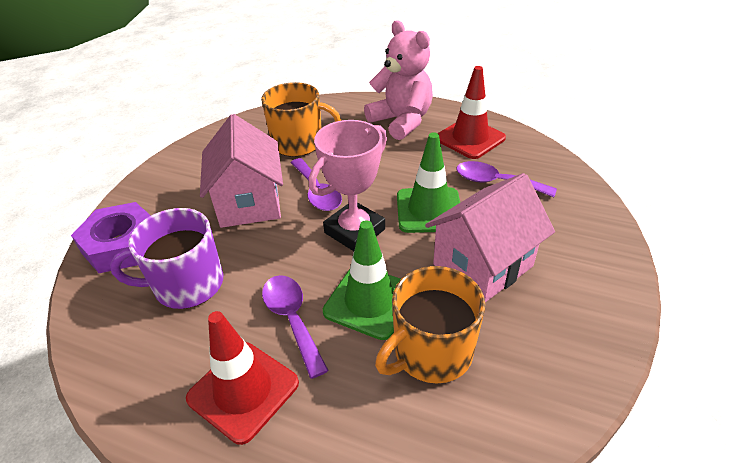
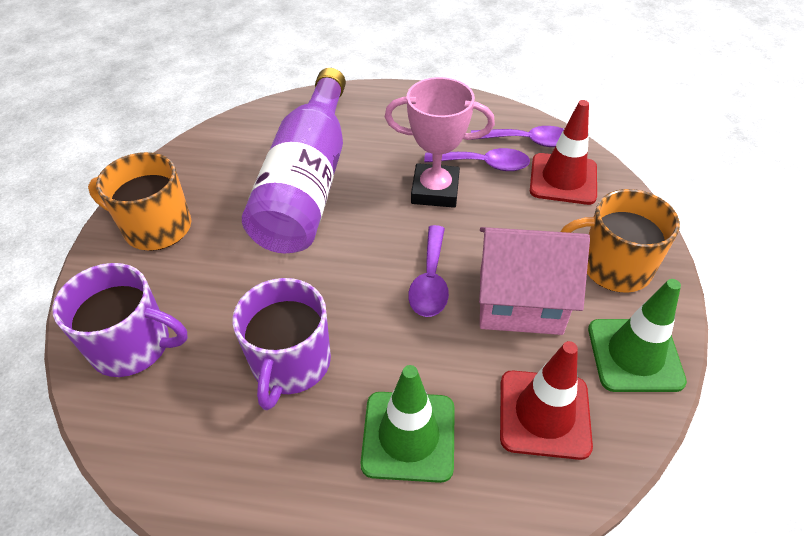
pink house: [200,114,283,228] [425,173,555,302] = 2 -> [479,227,590,335] = 1
pink teddy bear: [364,20,433,140] = 1 -> none = 0
purple bottle: none = 0 -> [242,68,346,253] = 1
purple mug: [110,208,224,309] = 1 -> [52,263,188,377] [233,278,331,410] = 2
purple nut: [71,202,151,273] = 1 -> none = 0

